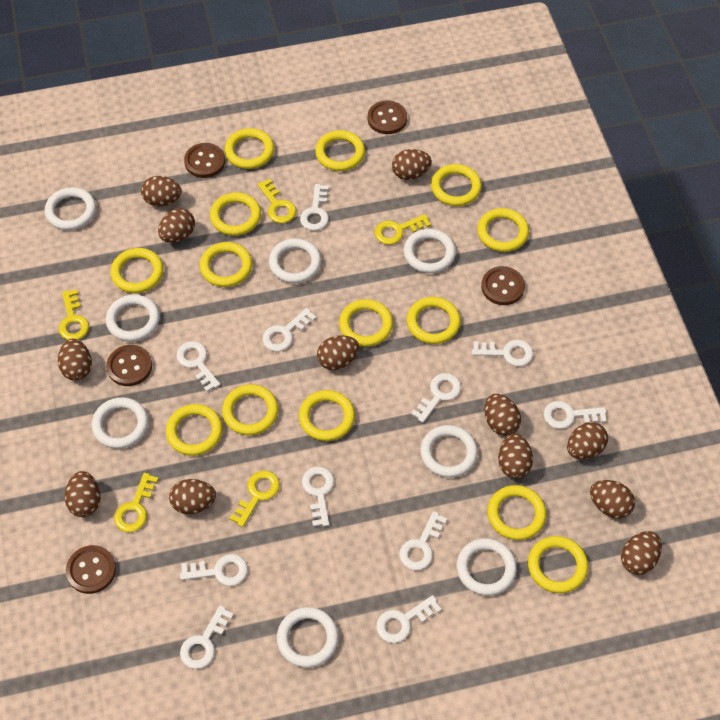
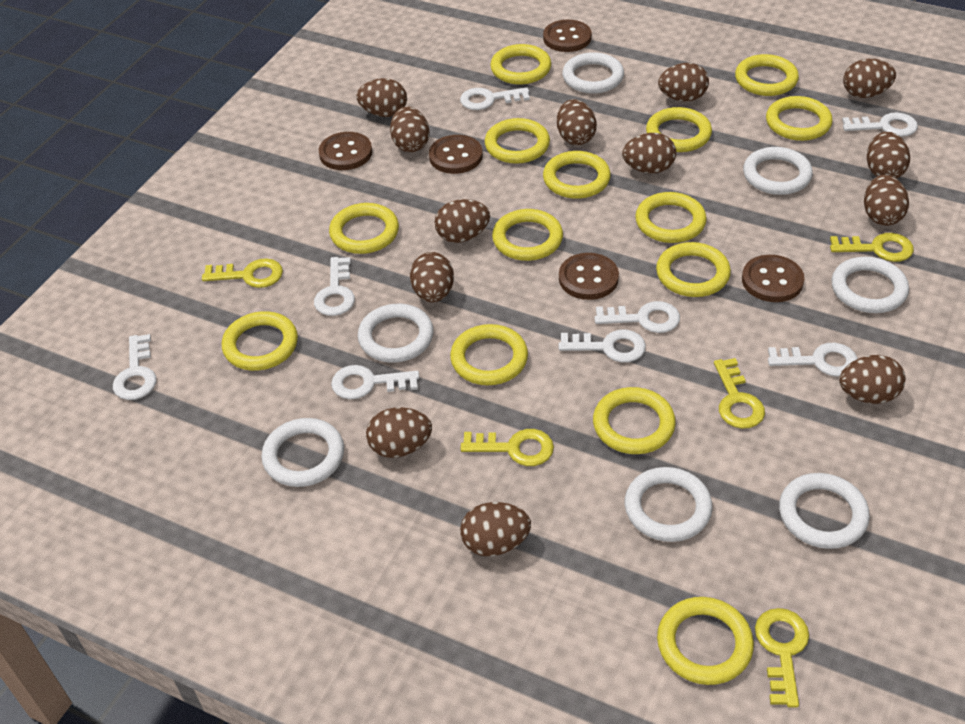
brown egg: [58,339,92,381] [65,471,101,517] [141,176,182,206] [158,208,195,243] [169,479,216,514] [317,335,359,370] [392,149,432,180] [484,394,521,436] [498,434,533,479] [567,422,608,459] [590,480,635,519] [621,531,662,575] = 12 -> [356,78,407,117] [366,407,432,458] [390,107,430,152] [410,252,454,302] [434,199,490,243] [460,502,531,556] [557,99,597,145] [622,133,676,173] [658,63,709,102] [839,355,906,404] [843,59,896,98] [864,175,909,226] [867,132,910,179] = 13
white key: [176,341,220,392] [180,554,248,586] [180,605,234,669] [262,308,316,352] [300,184,329,231] [302,467,334,527] [376,595,441,643] [399,511,447,570] [411,373,461,423] [472,340,533,366] [544,401,607,429] = 11 -> [113,334,157,400] [314,257,355,316] [331,365,419,399] [460,87,530,110] [559,330,646,363] [594,301,680,333] [768,343,858,377] [842,112,918,137] = 8
white ring: [45,187,96,230] [92,397,148,449] [106,294,160,342] [269,238,321,283] [277,607,339,668] [404,229,456,273] [420,425,478,478] [457,538,517,596] = 8 -> [261,418,344,487] [358,304,434,363] [562,52,624,94] [625,467,713,542] [743,147,813,195] [779,473,870,549] [831,257,909,313] = 7

